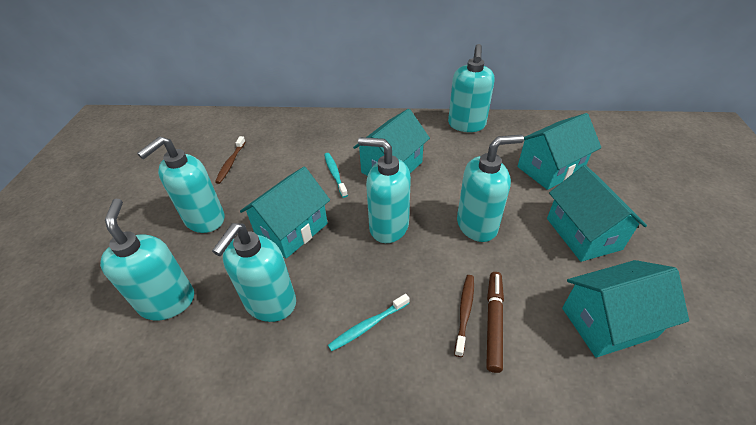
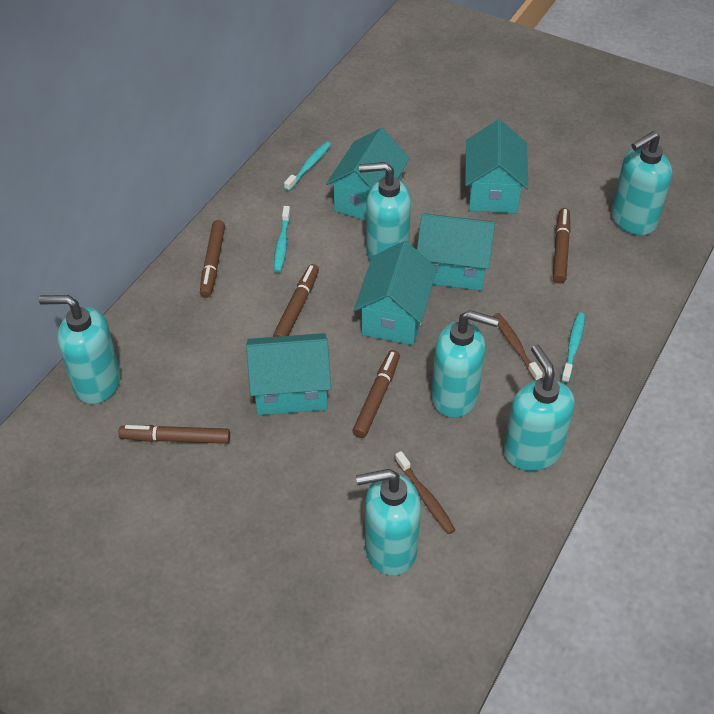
brown marker: [486,272,504,373] = 1 -> [118,425,230,444] [200,220,225,298] [273,264,319,337] [352,350,400,438] [553,208,571,284] = 5
turquoise toothbrush: [324,153,348,198] [328,294,410,351] = 2 -> [274,206,291,273] [284,142,331,191] [561,312,585,383] = 3

